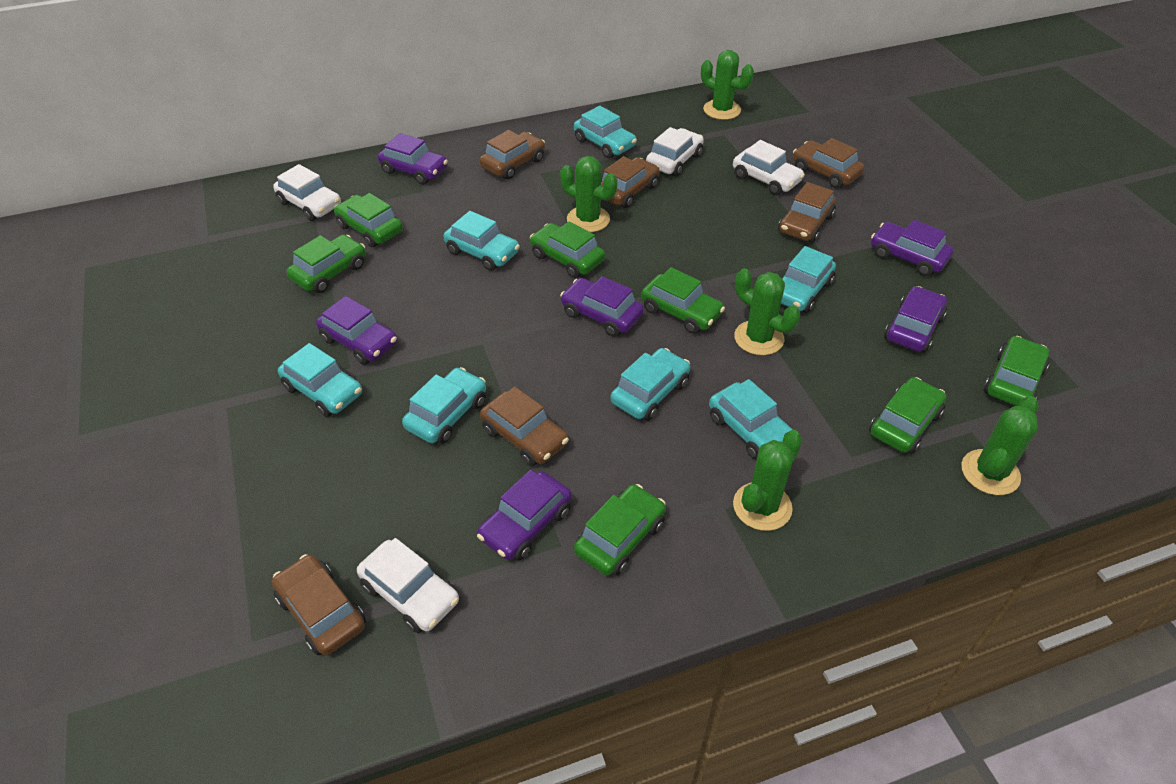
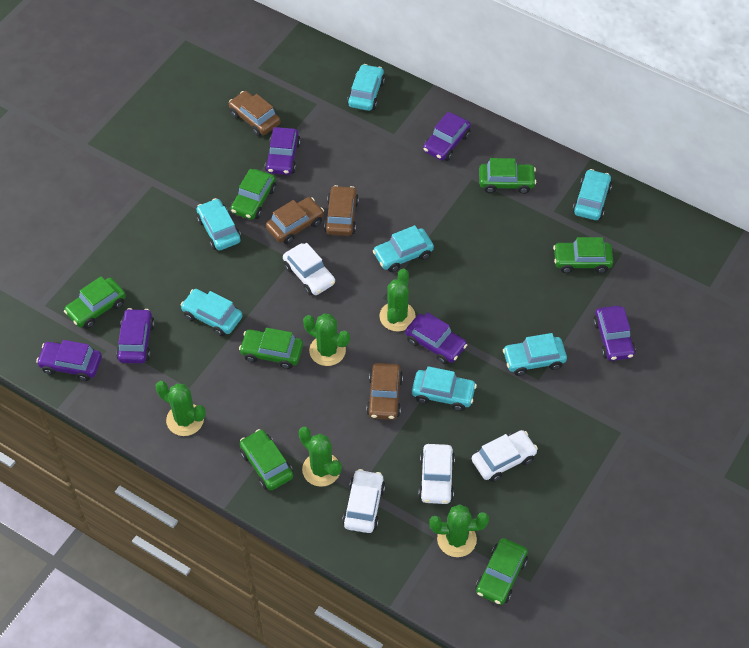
brown car: [272,554,366,656] [480,130,545,179] [480,387,569,466] [601,156,659,208] [778,182,836,243] [793,138,864,188] = 6 -> [229,91,281,136] [266,197,324,244] [324,185,359,236] [366,363,403,420] = 4

